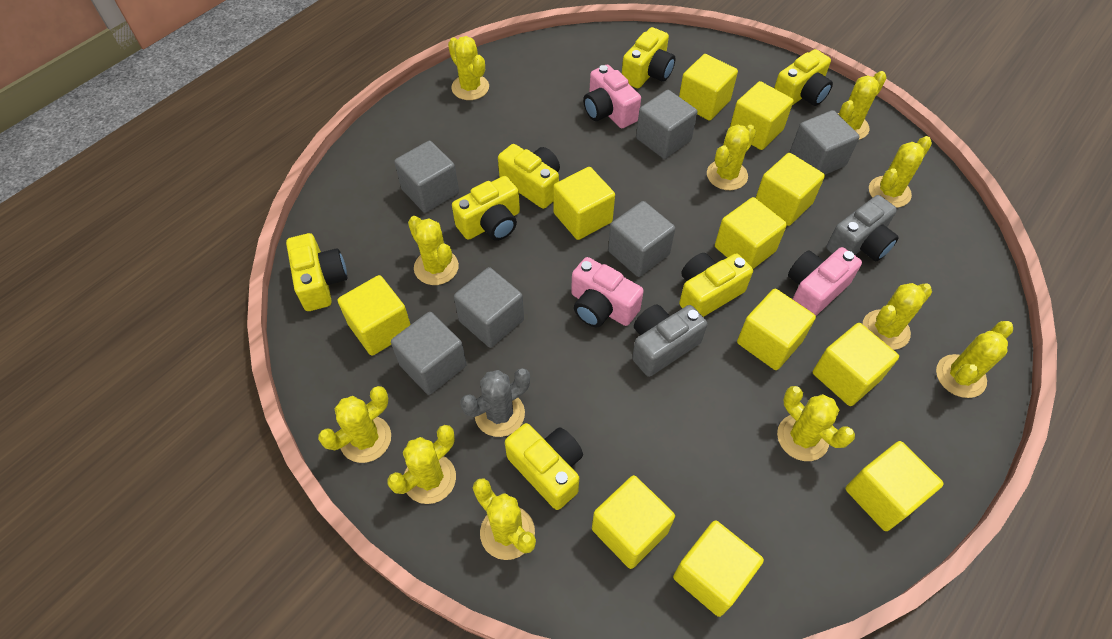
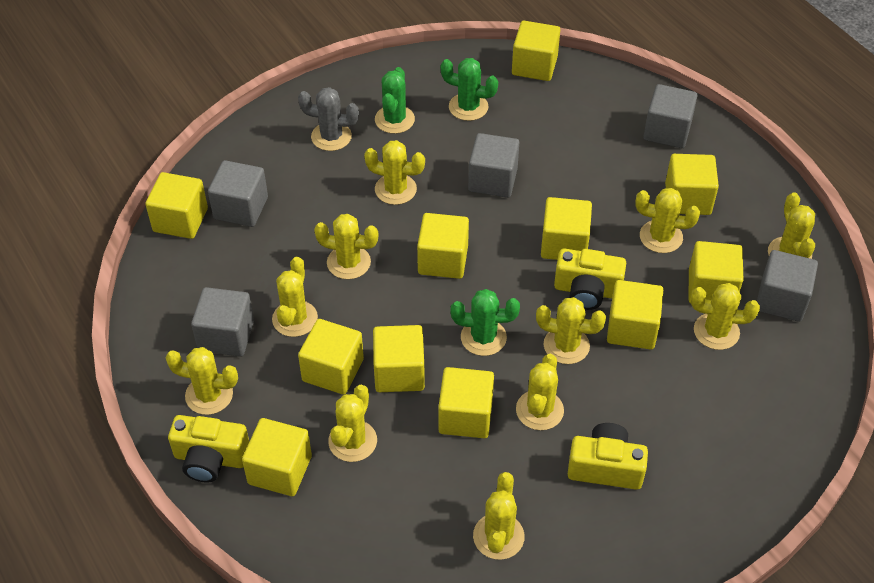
green cactus: none = 0 -> [375,67,415,134] [441,58,498,121] [451,289,520,356] = 3
grey camera: [632,305,707,377] [826,195,899,261] = 2 -> none = 0
grey cube: [391,312,467,395] [394,141,459,213] [454,267,524,348] [608,201,675,277] [636,90,697,159] [790,110,860,175] = 6 -> [191,287,254,357] [208,160,268,227] [468,133,519,198] [643,84,698,148] [757,250,818,322] = 5
pink camera: [571,257,644,327] [583,64,641,128] [788,247,862,316] = 3 -> none = 0
yellow camera: [286,233,347,311] [452,176,520,241] [498,144,560,209] [505,423,583,510] [622,27,676,88] [679,253,753,317] [774,49,833,106] = 7 -> [168,415,249,483] [554,248,626,310] [568,423,648,490] = 3

